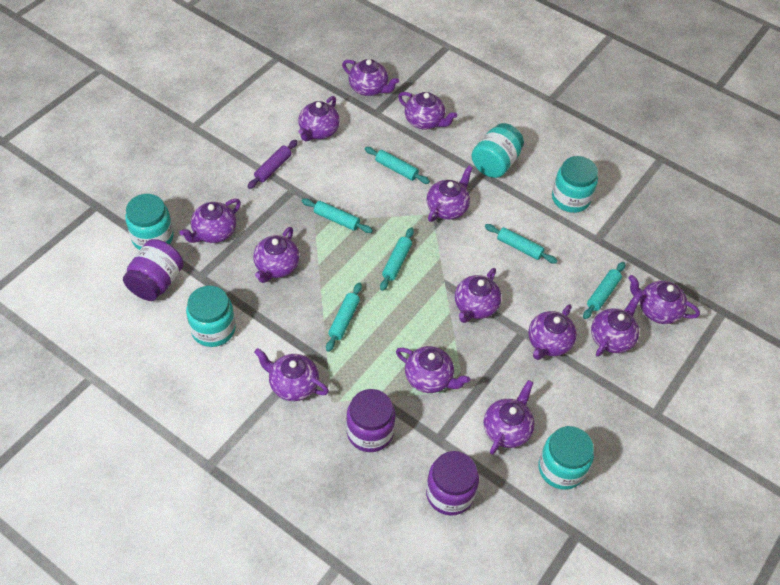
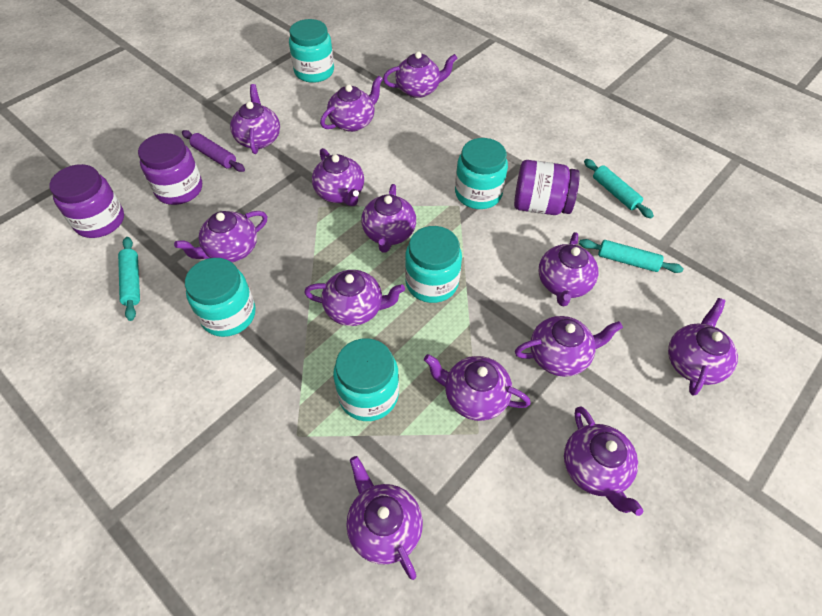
turquoise rolling pin: [302,198,373,233] [326,282,362,352] [365,147,430,184] [380,227,414,291] [485,224,558,264] [583,262,625,319] = 6 -> [118,237,140,321] [579,239,684,273] [584,159,654,218] = 3

